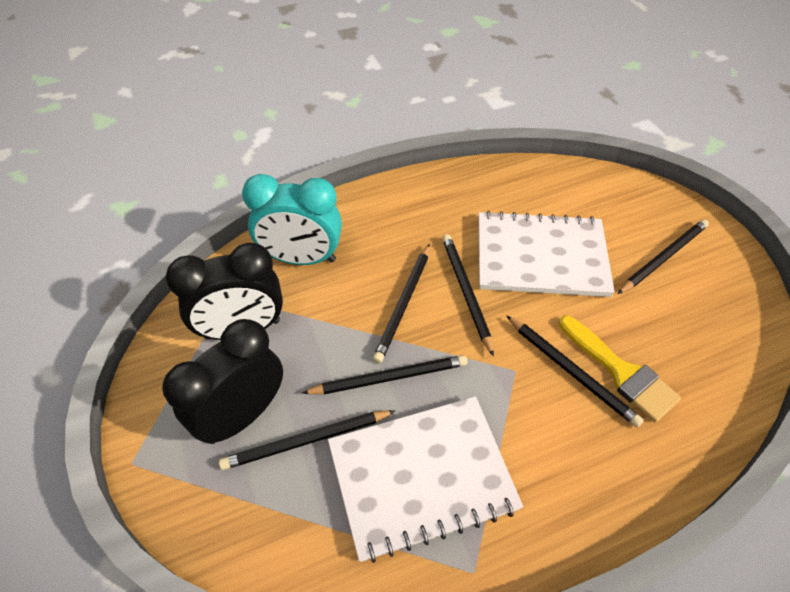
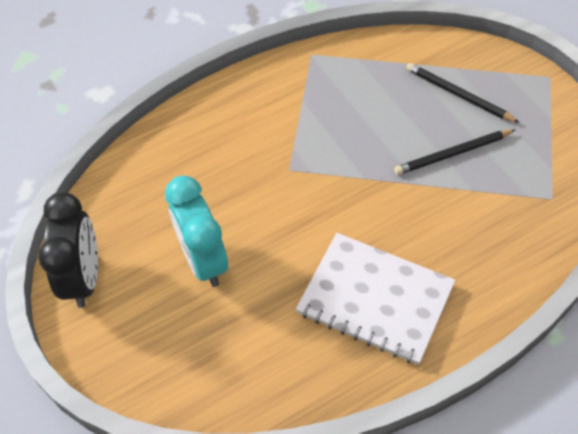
black clock: [162,319,283,444] [166,243,283,340] = 2 -> [38,192,98,308] = 1
black pencil: [219,410,395,470] [302,355,467,394] [373,244,430,363] [442,234,494,357] [506,315,644,427] [618,219,709,294] = 6 -> [394,129,515,175] [406,63,520,123] = 2
white notebook: [328,396,523,563] [479,211,615,297] = 2 -> [296,233,455,365] = 1
yellow brush: [559,316,681,423] = 1 -> none = 0

